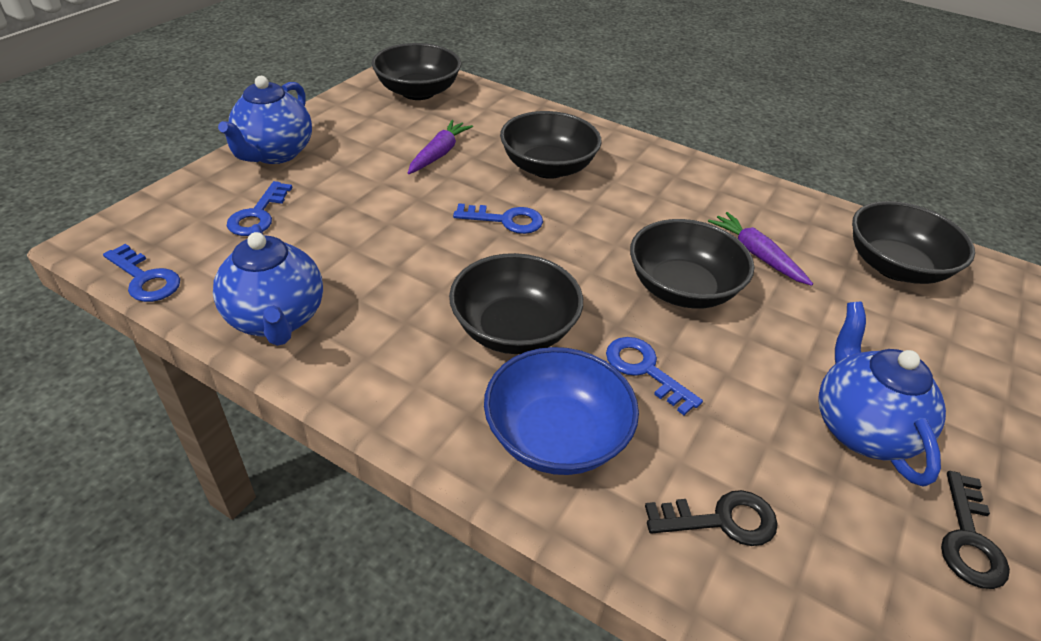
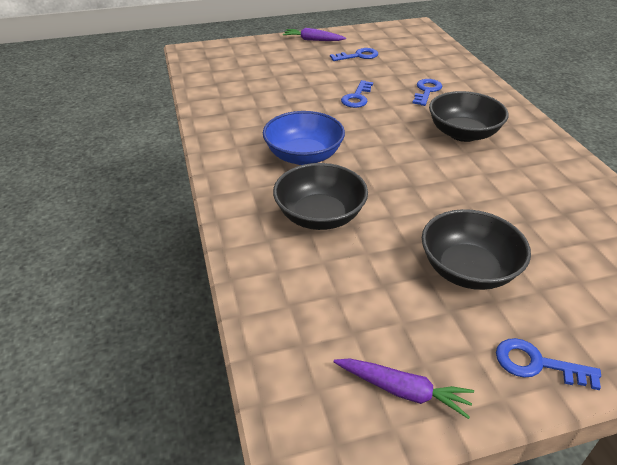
black bowl: [372,43,461,100] [449,253,583,354] [500,111,602,179] [630,219,754,309] [852,201,975,284] = 5 -> [273,163,368,230] [422,209,531,290] [429,91,509,142] = 3
black key: [645,490,778,546] [941,471,1010,589] = 2 -> none = 0
blue teapot: [213,224,323,346] [218,76,312,164] [818,302,946,486] = 3 -> none = 0

